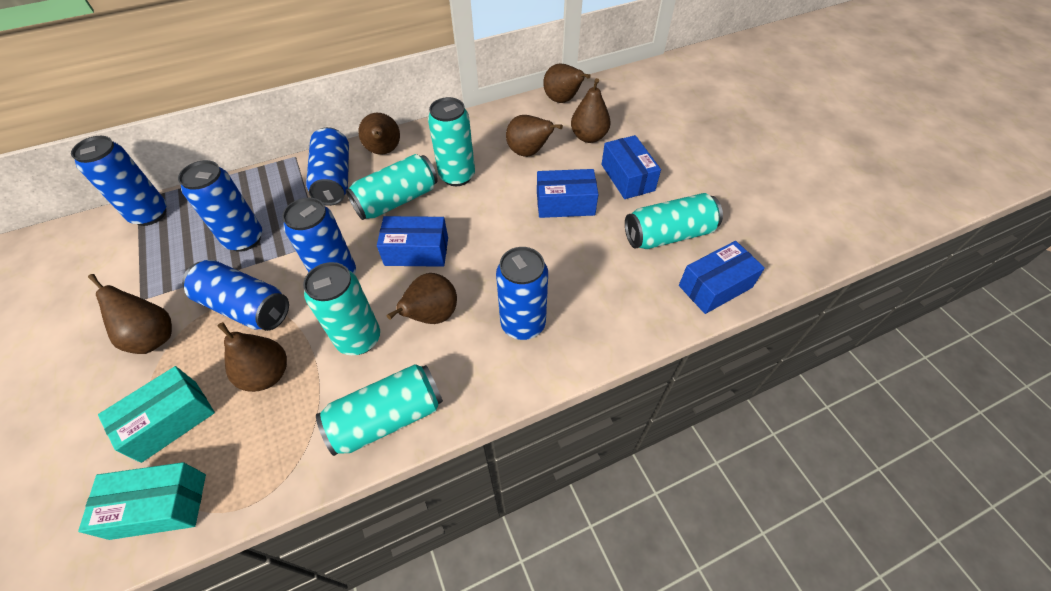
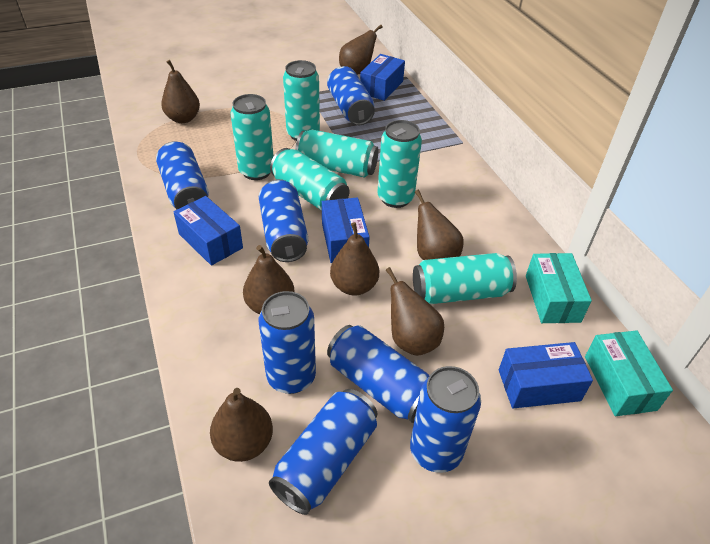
blue can: [71,136,167,226] [178,160,262,252] [182,260,289,331] [282,198,356,274] [306,127,349,206] [496,247,548,340] = 6 -> [156,142,209,210] [259,179,308,262] [259,291,316,394] [269,389,378,515] [327,66,375,125] [327,325,429,423] [410,366,481,473] = 7
turquoise can: [303,262,380,355] [316,364,443,456] [346,154,438,220] [428,97,475,186] [625,193,723,249] = 5 -> [231,94,274,180] [270,148,349,211] [283,60,320,141] [295,130,379,178] [377,120,422,208] [413,253,517,304] = 6

